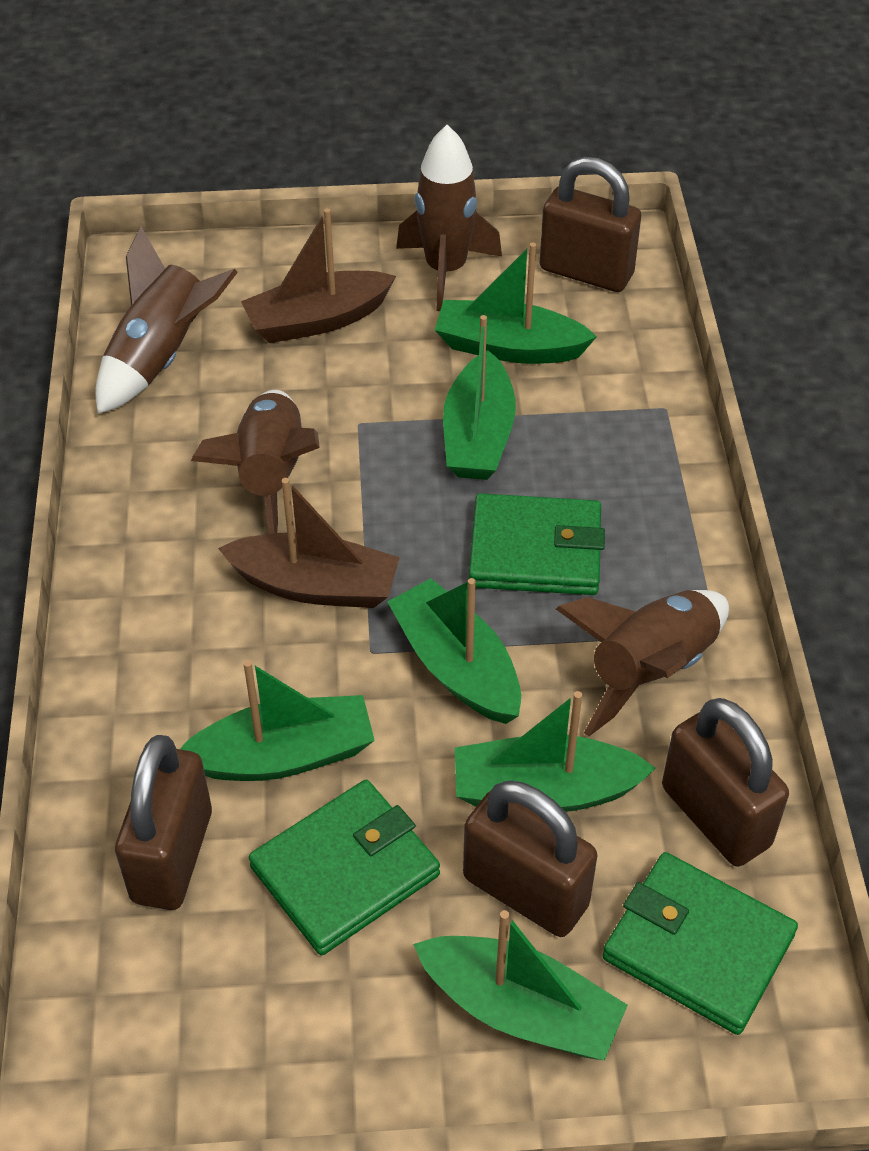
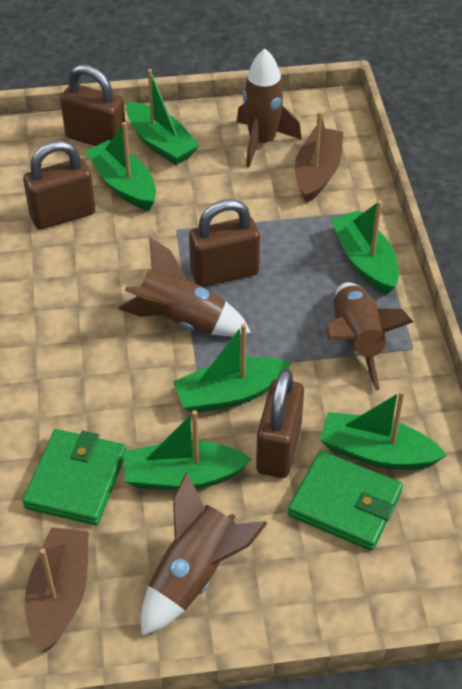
green wallet: [249,780,440,955] [469,493,605,595] [603,852,798,1035] = 3 -> [23,429,126,525] [288,451,403,551] = 2

